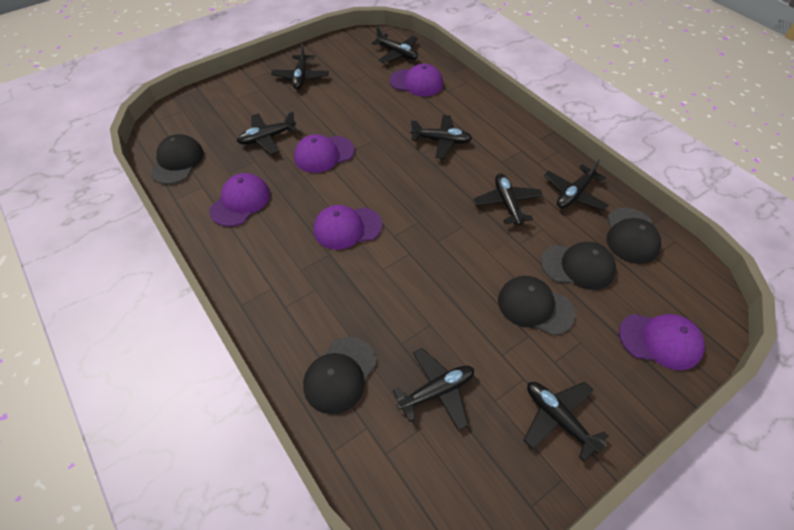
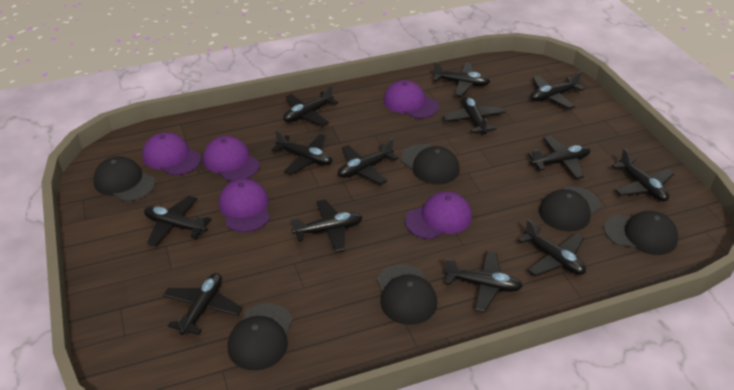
black cap: [150,134,204,184] [303,337,376,414] [498,276,575,335] [541,242,616,290] [607,208,661,264] = 5 -> [93,156,156,202] [228,303,293,371] [377,264,437,325] [401,144,460,185] [539,187,601,232] [604,211,678,255] = 6
black plane: [237,111,297,154] [271,43,329,89] [372,27,418,63] [393,348,474,430] [410,115,472,159] [473,173,543,225] [524,382,609,462] [544,159,609,210] = 8 -> [144,196,211,246] [163,273,243,335] [272,130,333,174] [283,85,338,126] [291,200,363,252] [338,138,398,185] [433,62,490,96] [443,96,505,136] [444,251,523,312] [518,219,586,276] [528,136,590,179] [530,71,585,109] [612,148,675,202] = 13

